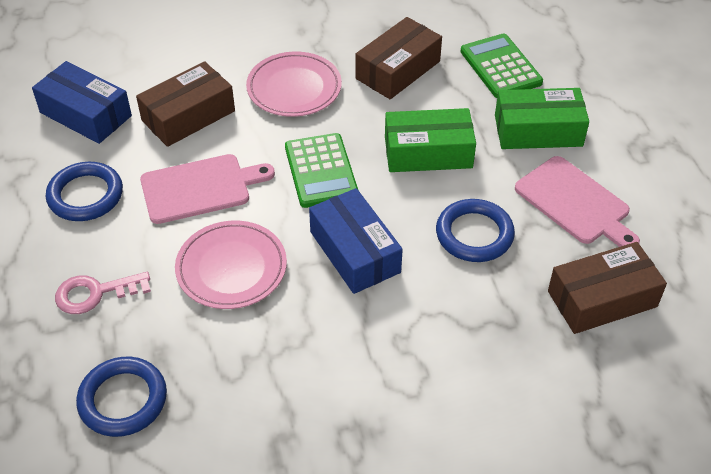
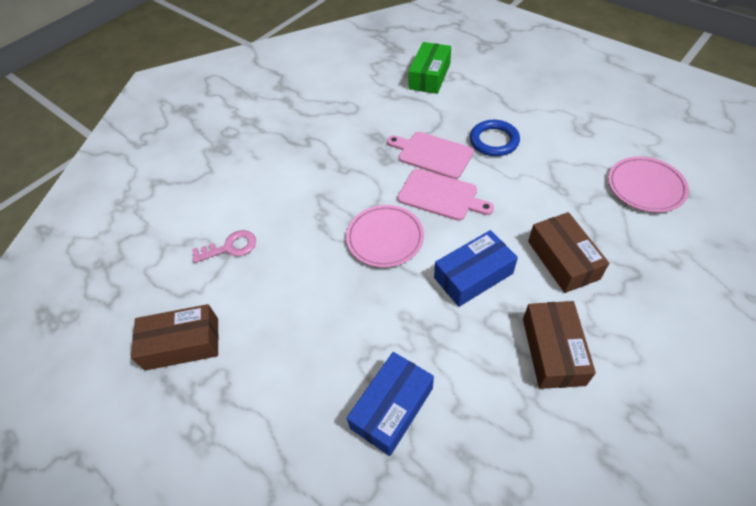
blue ring: [46,162,123,221] [76,357,167,437] [436,199,515,262] = 3 -> [470,120,520,156] = 1
green box: [385,108,476,172] [495,88,589,149] = 2 -> [408,42,451,94] = 1
green calculator: [285,133,359,208] [461,33,543,98] = 2 -> none = 0

